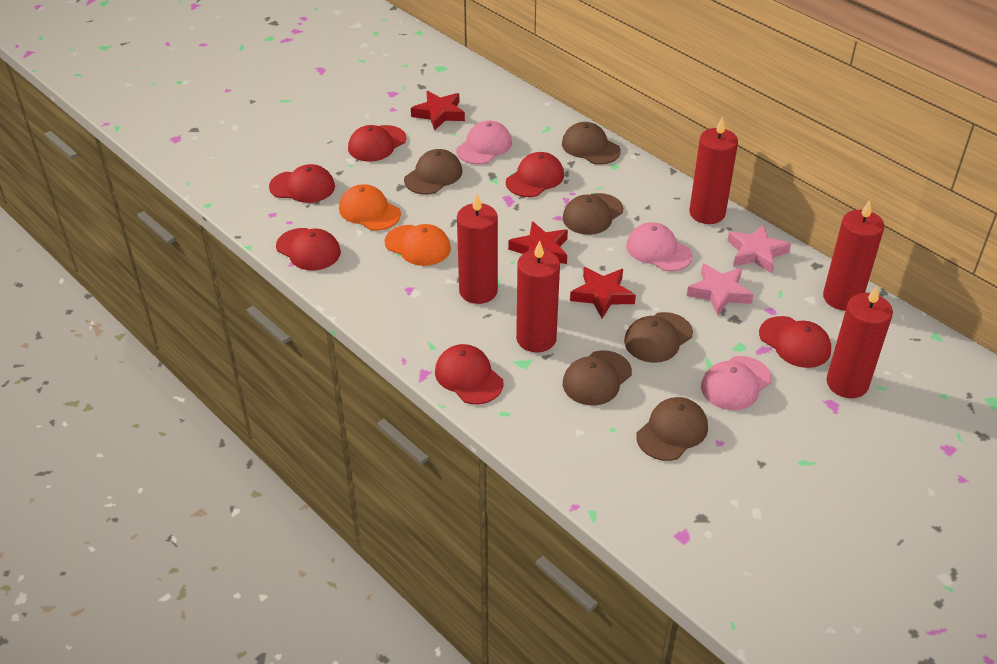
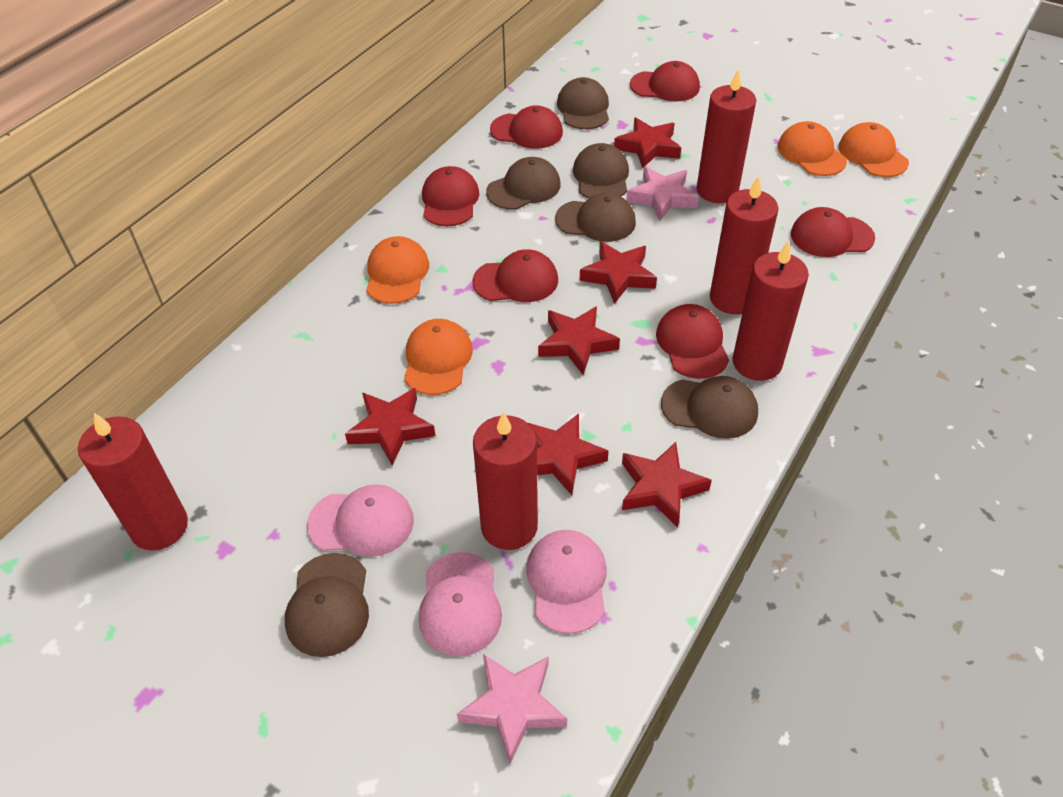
orange cap: [339,184,401,231] [385,224,451,266] = 2 -> [366,236,429,304] [404,319,473,395] [778,121,847,176] [839,122,909,177] = 4
red star: [411,91,465,130] [508,221,568,264] [570,267,636,318] = 3 -> [345,388,435,465] [528,413,609,495] [538,306,620,375] [580,241,657,304] [614,118,681,168] [622,442,712,528] = 6

